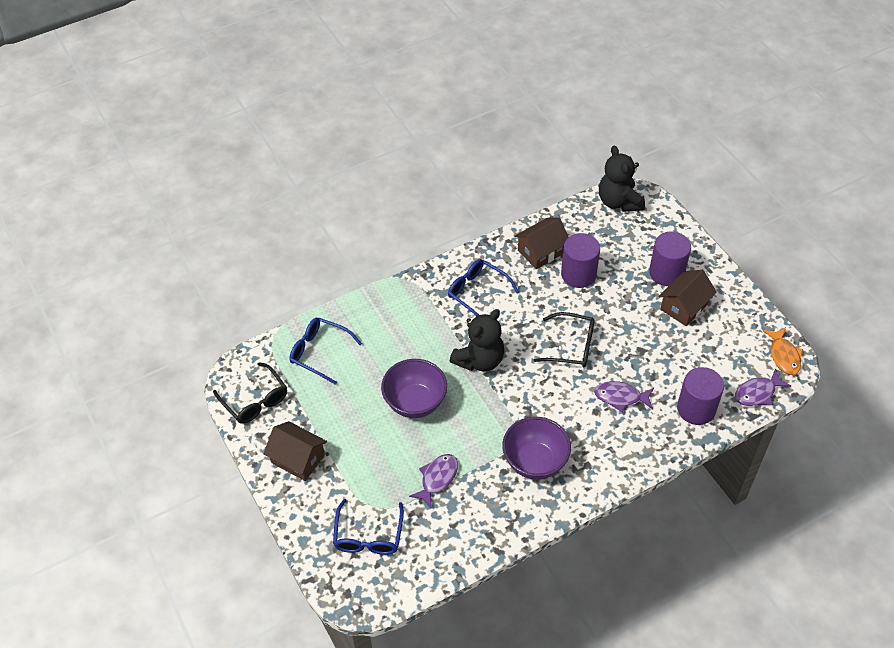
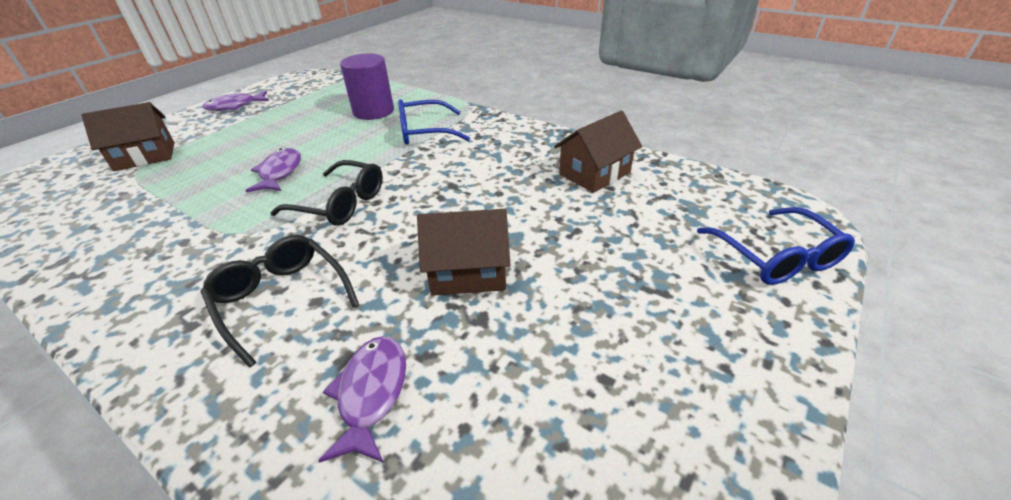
black teddy bear: [450,309,504,372] [599,145,645,212] = 2 -> none = 0
blue glasses: [289,318,362,385] [333,499,404,555] [448,259,519,315] = 3 -> [398,99,470,145] [697,207,855,285] = 2
orange fish: [763,327,803,375] = 1 -> none = 0
purple bowl: [381,359,447,418] [502,417,571,480] = 2 -> none = 0
purple cylinder: [561,233,600,288] [649,231,691,286] [677,367,724,425] = 3 -> [340,53,394,120] = 1

